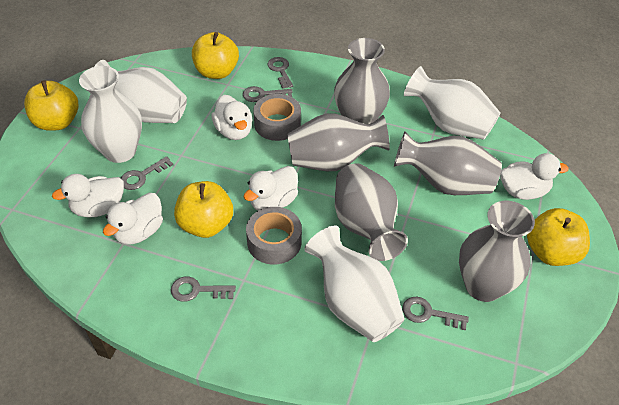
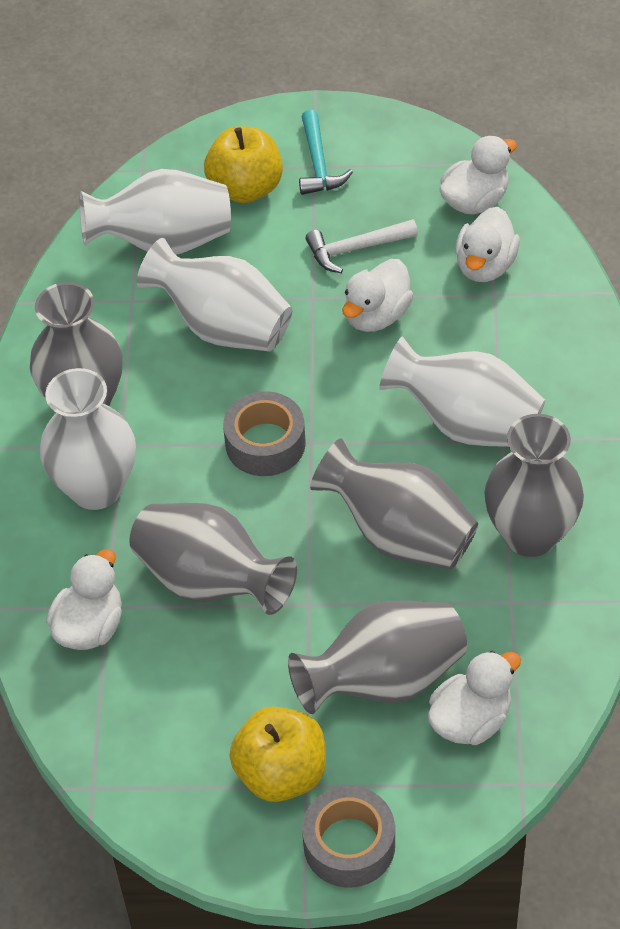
grey key: [121,156,173,190] [171,276,236,302] [243,86,293,102] [268,57,293,89] [402,297,469,330] = 5 -> none = 0
turquoise hammer: none = 0 -> [299,110,353,195] = 1
white hammer: none = 0 -> [306,219,418,273] = 1
yellow apple: [24,80,78,131] [174,181,233,238] [192,32,239,79] [527,208,590,266] = 4 -> [204,126,283,203] [229,707,326,802] = 2

